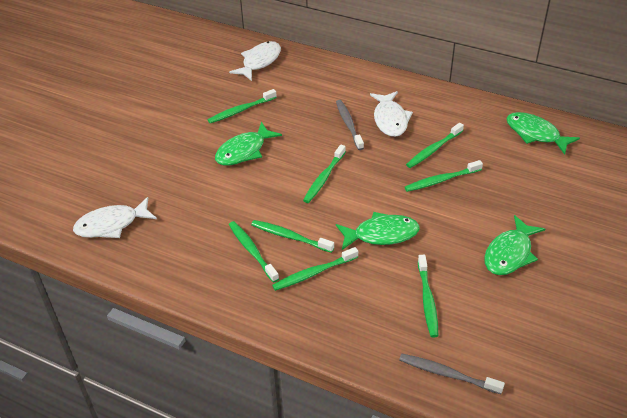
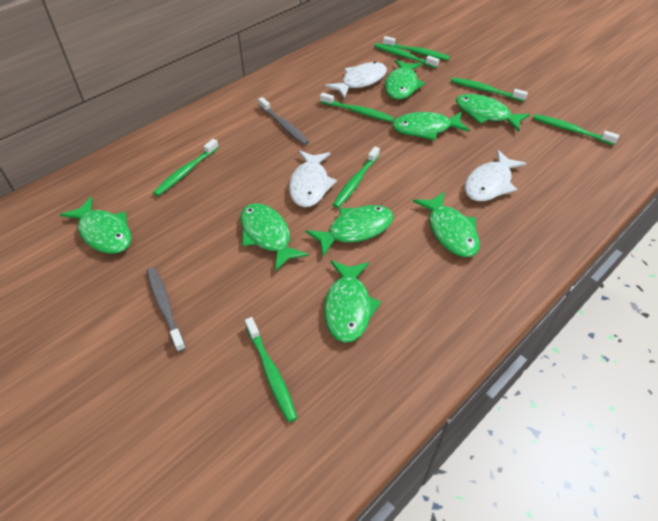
green fish: [215,122,282,166] [336,212,420,250] [484,215,545,275] [506,112,580,155] = 4 -> [60,196,131,254] [240,203,309,271] [305,205,394,256] [324,260,381,343] [385,59,425,99] [392,112,470,140] [413,191,480,257] [456,94,530,131] = 8

